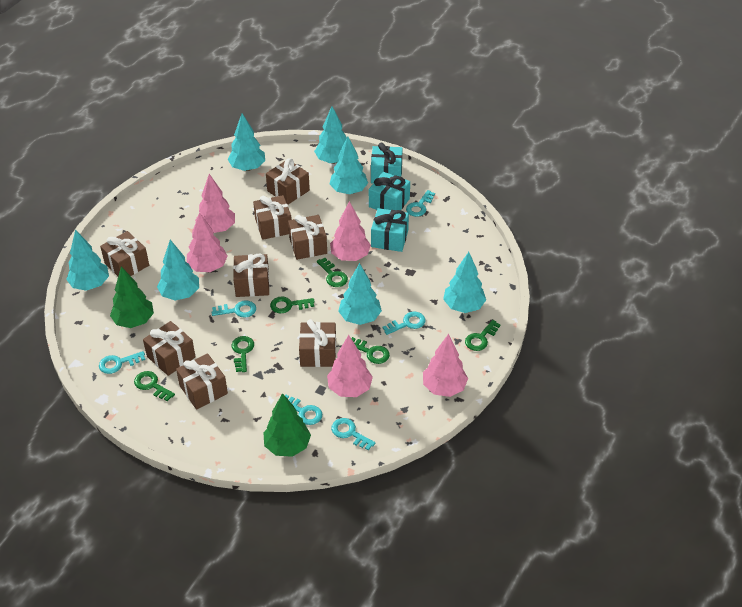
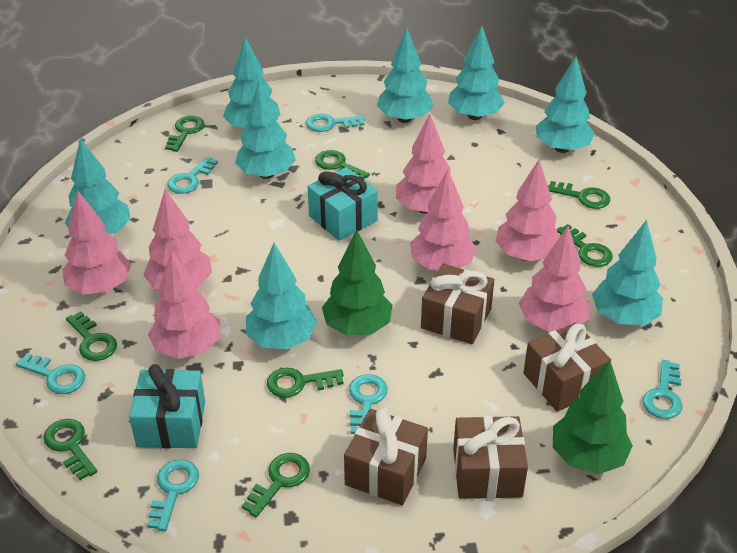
brown gift: [100,231,149,276] [143,321,196,376] [176,353,228,410] [233,253,270,297] [253,195,292,240] [266,158,310,205] [288,215,327,260] [299,319,336,367] = 8 -> [344,408,428,505] [421,264,494,344] [453,416,528,499] [523,323,611,412] = 4
green key: [134,371,175,401] [231,336,254,372] [270,296,315,313] [317,258,348,287] [351,337,390,364] [465,320,500,351] = 6 -> [44,419,97,480] [66,311,117,361] [165,116,204,152] [242,453,310,517] [267,368,344,398] [315,150,370,179] [548,181,610,209] [557,224,613,267] = 8
pink tree: [187,212,228,272] [195,174,235,233] [327,335,373,397] [330,201,371,261] [423,334,468,397] = 5 -> [62,191,131,294] [143,189,212,289] [148,250,220,359] [396,114,450,214] [410,169,477,270] [495,160,560,261] [519,226,589,331] = 7
turquoise gift: [369,172,410,210] [371,143,403,183] [371,208,409,252] = 3 -> [129,364,205,448] [308,167,378,241] = 2
turquoise tree: [66,230,109,291] [157,240,199,301] [228,113,265,171] [314,106,347,164] [330,136,368,194] [338,263,382,325] [443,252,486,313] = 7 -> [65,138,130,234] [223,37,281,128] [235,81,296,179] [246,243,317,349] [377,28,433,123] [448,26,504,120] [536,57,594,153] [592,220,663,325] = 8

